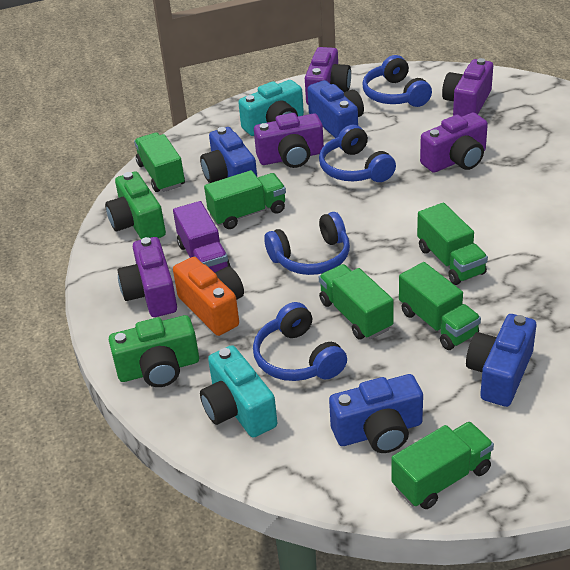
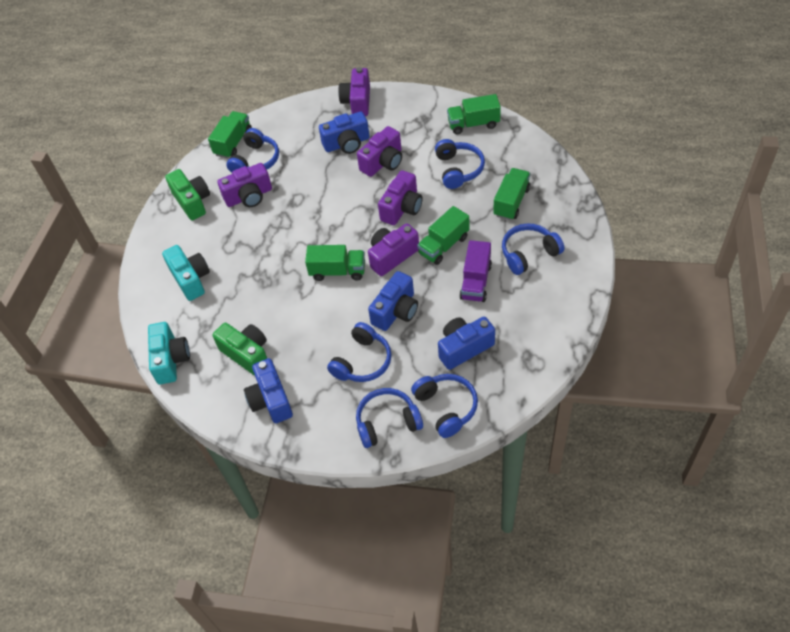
blue headphones: [253,302,347,381] [264,212,350,275] [319,125,396,182] [362,55,432,107] = 4 -> [226,128,279,173] [327,322,392,382] [356,388,423,448] [411,374,478,438] [435,139,485,189] [502,223,564,275] = 6
green truck: [134,133,185,192] [204,170,286,229] [319,264,394,340] [391,422,494,509] [399,262,481,350] [417,202,488,285] = 6 -> [208,111,252,158] [305,245,365,281] [417,206,469,265] [447,94,501,134] [493,168,531,220] = 5
orange camera: [173,257,244,336] = 1 -> none = 0

